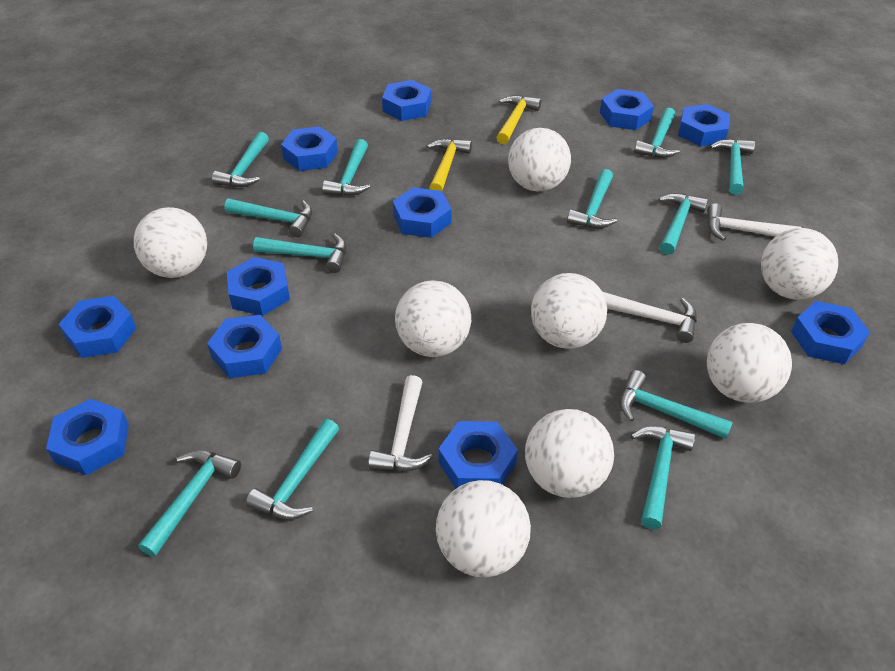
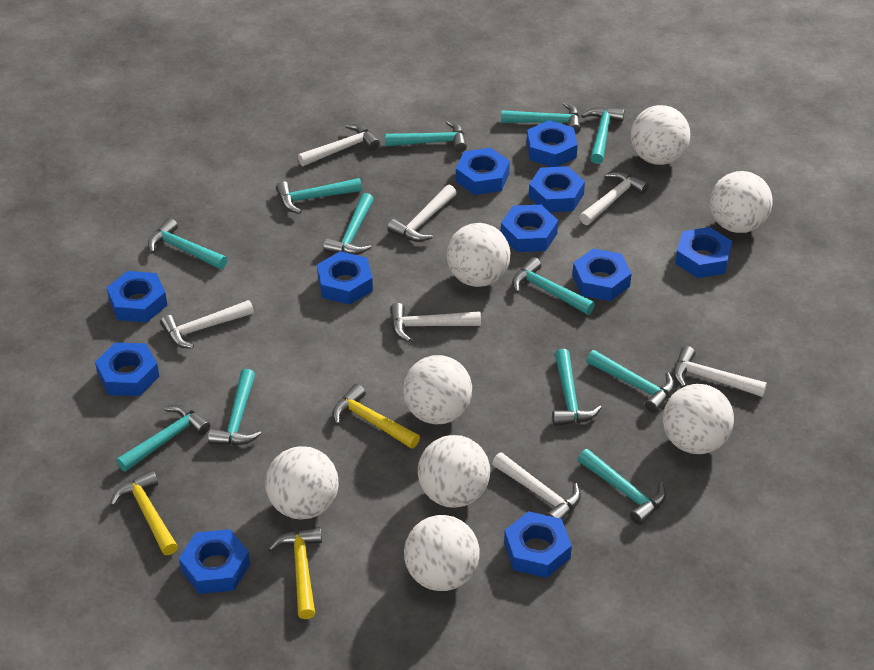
white hammer: [368,375,433,471] [603,292,697,343] [707,203,801,241] = 3 -> [160,300,254,349] [298,124,380,166] [387,185,456,242] [390,303,481,342] [492,452,581,520] [579,171,649,225] [673,346,767,397] = 7
yellow hammer: [427,138,472,191] [497,95,541,144] = 2 -> [110,470,178,555] [268,527,322,619] [333,384,420,449] = 3

